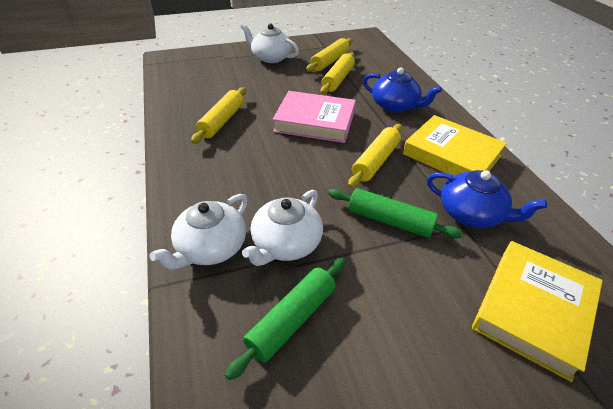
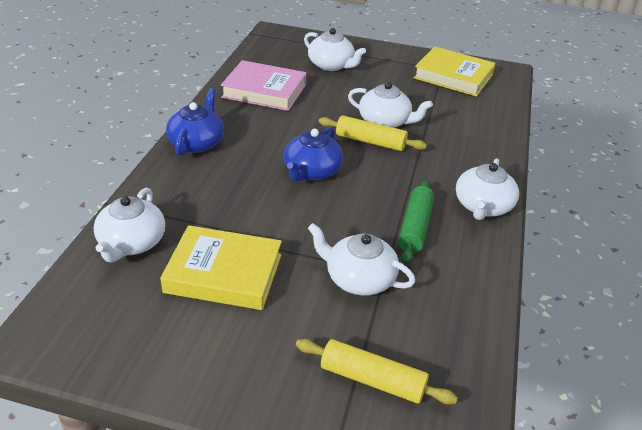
green rolling pin: [225,258,345,380] [328,188,463,239] = 2 -> [398,179,434,264] = 1
white teapot: [150,194,248,270] [241,23,299,63] [242,190,323,266] = 3 -> [94,188,165,262] [304,28,366,71] [308,223,416,296] [348,82,433,128] [456,158,519,220] = 5
yellow rolling pin: [191,87,246,144] [306,38,352,72] [320,53,355,94] [348,124,402,188] = 4 -> [296,339,458,405] [318,115,427,151] = 2

